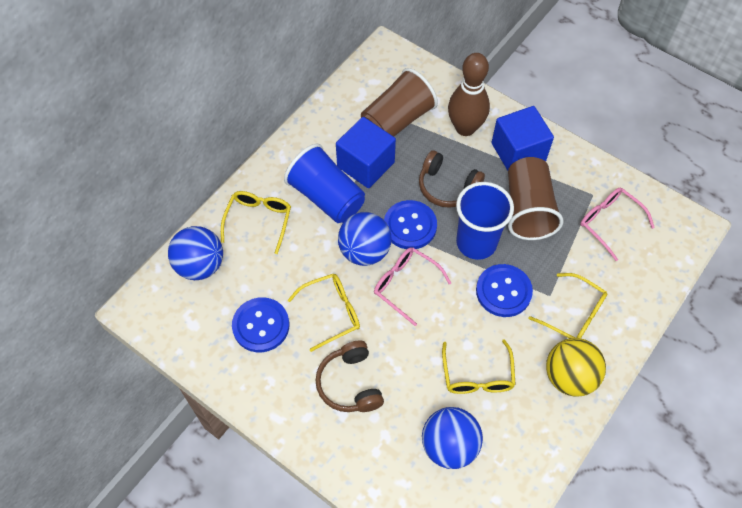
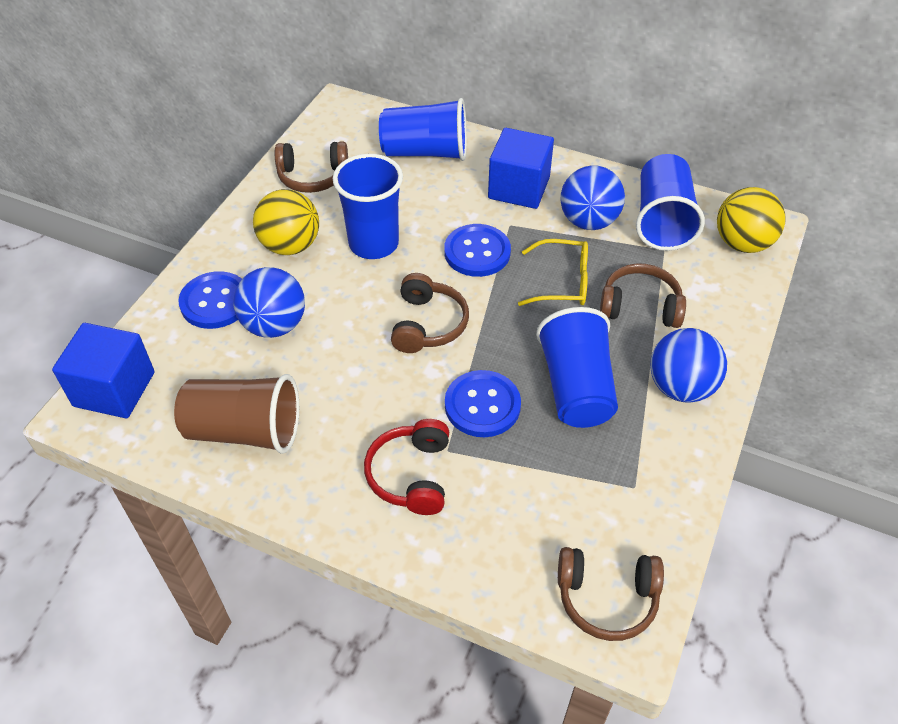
blue cup: [284,144,365,223] [456,182,514,260] = 2 -> [333,154,403,259] [379,98,467,161] [536,307,618,428] [636,154,705,251] = 4
brown bowling pin: [448,53,490,136] = 1 -> none = 0
brown cup: [361,68,438,137] [508,157,563,240] = 2 -> [174,374,299,454] = 1
brown headphones: [315,341,384,412] [419,150,485,208] = 2 -> [275,141,348,193] [391,273,469,353] [558,547,664,641] [600,263,686,328] = 4
pink glasses: [374,247,451,326] [580,187,655,261] = 2 -> none = 0
red headphones: none = 0 -> [364,419,449,515] = 1
yellow ball: [546,338,606,397] = 1 -> [253,189,319,255] [717,187,785,253] = 2
yellow glasses: [221,191,291,254] [288,274,360,352] [442,339,516,394] [528,273,607,338] = 4 -> [518,239,588,306] = 1

